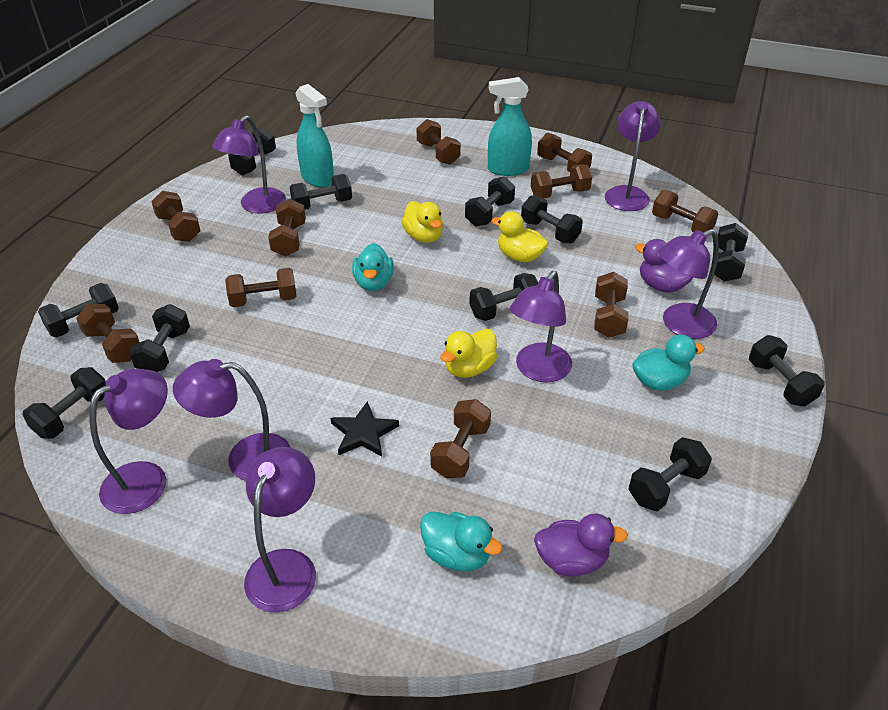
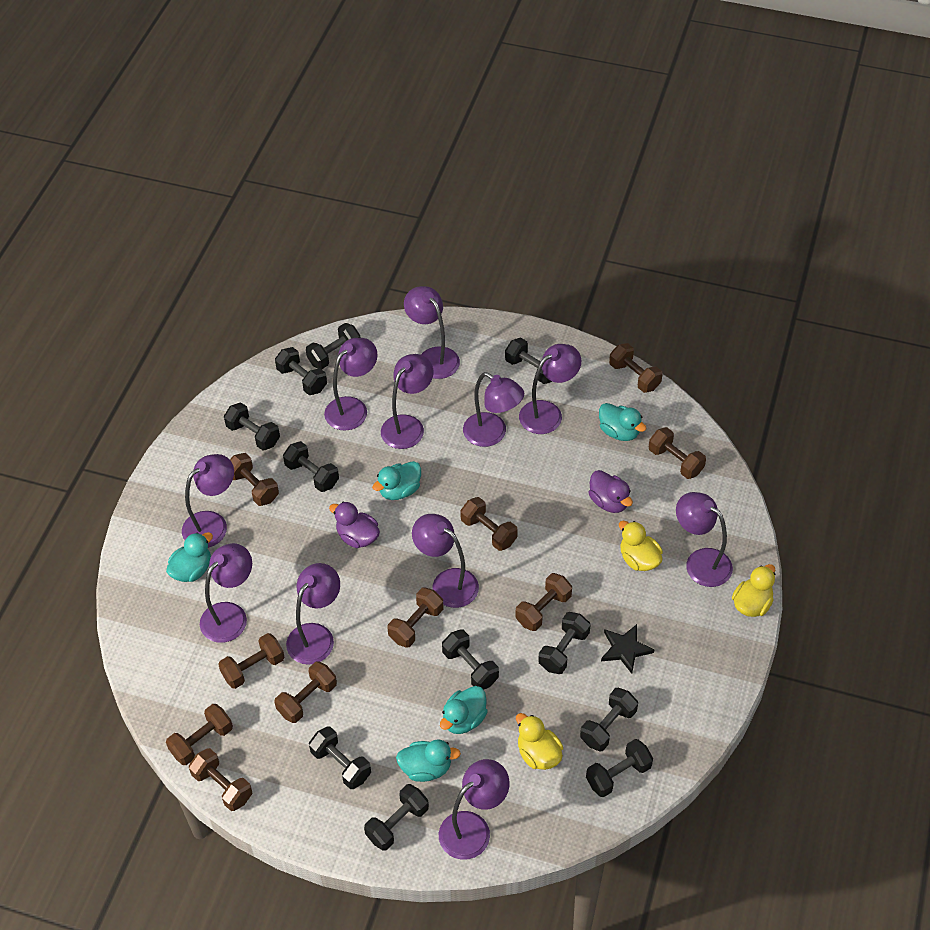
purple lamp: [89,369,168,514] [173,359,290,481] [212,115,286,214] [244,447,316,613] [510,271,572,382] [605,101,661,211] [658,229,719,339] = 7 -> [182,454,234,548] [200,543,252,643] [286,563,340,665] [324,338,377,430] [381,354,433,449] [404,286,460,379] [412,514,479,608] [439,759,510,860] [463,372,524,447] [519,344,581,434] [676,492,733,587] = 11
turquoise duck: [352,243,394,291] [420,511,503,571] [632,335,705,390] = 3 -> [166,532,213,582] [372,461,421,500] [396,740,461,782] [440,686,488,734] [599,403,646,441] = 5
turquoise spray bottle: [296,84,334,187] [488,77,532,176] = 2 -> none = 0

